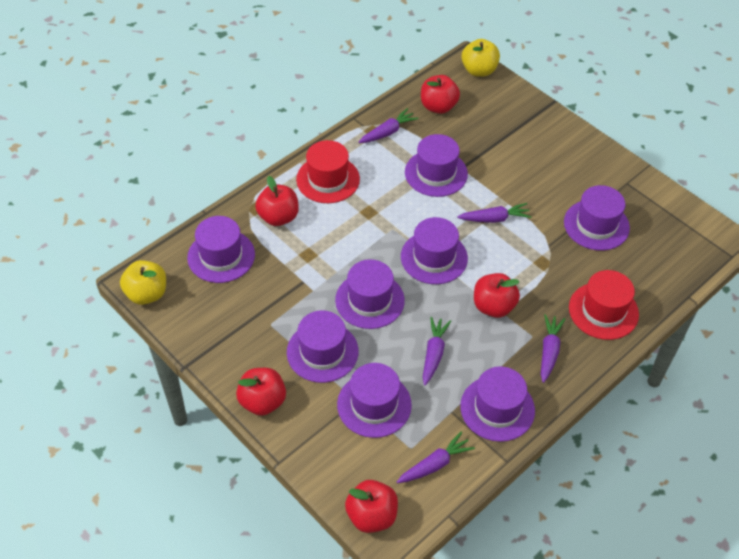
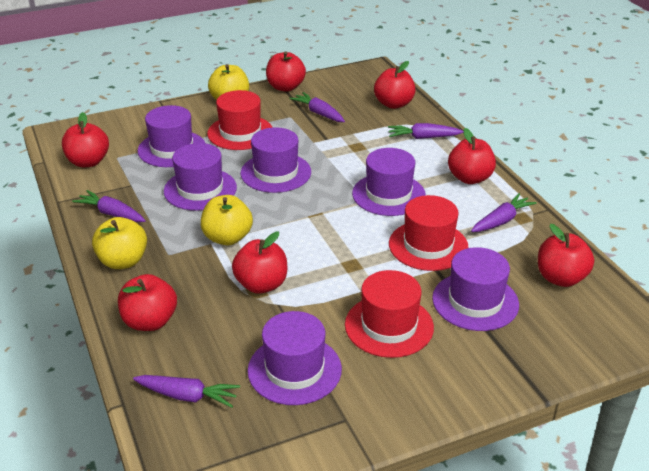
purple hat: [187,216,255,283] [287,311,359,383] [335,259,405,329] [337,363,412,438] [401,217,468,284] [405,134,468,197] [460,366,535,442] [564,185,630,251] = 8 -> [137,105,205,167] [164,143,237,211] [241,127,311,193] [248,311,342,405] [352,148,426,216] [432,247,519,331] = 6
red apple: [236,368,286,416] [255,176,299,226] [345,480,398,533] [421,75,460,114] [474,273,520,318] = 5 -> [62,112,109,167] [118,274,177,331] [232,231,287,294] [266,52,306,92] [374,61,415,109] [448,128,496,184] [538,224,594,287] = 7
red hat: [296,140,360,203] [569,270,639,340] = 2 -> [207,90,273,150] [345,270,434,358] [389,195,469,271] = 3
yellow apple: [120,260,166,305] [462,39,500,77] = 2 -> [92,217,147,269] [201,195,253,245] [208,64,249,100] = 3

